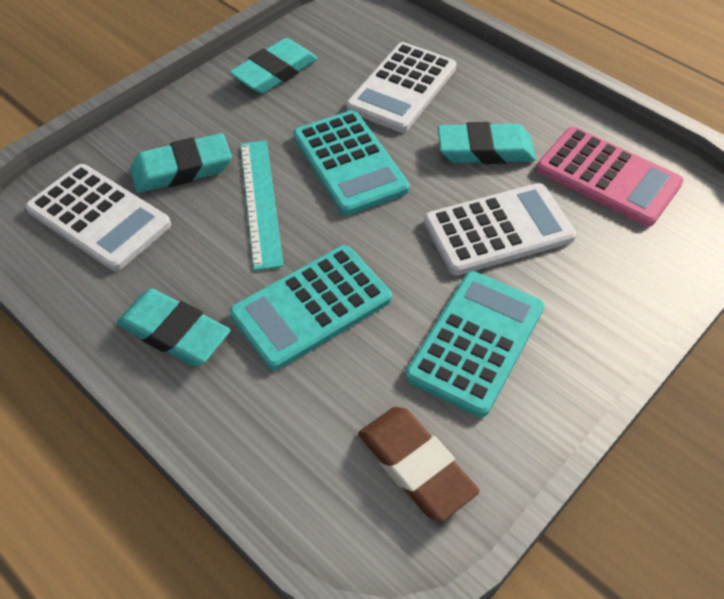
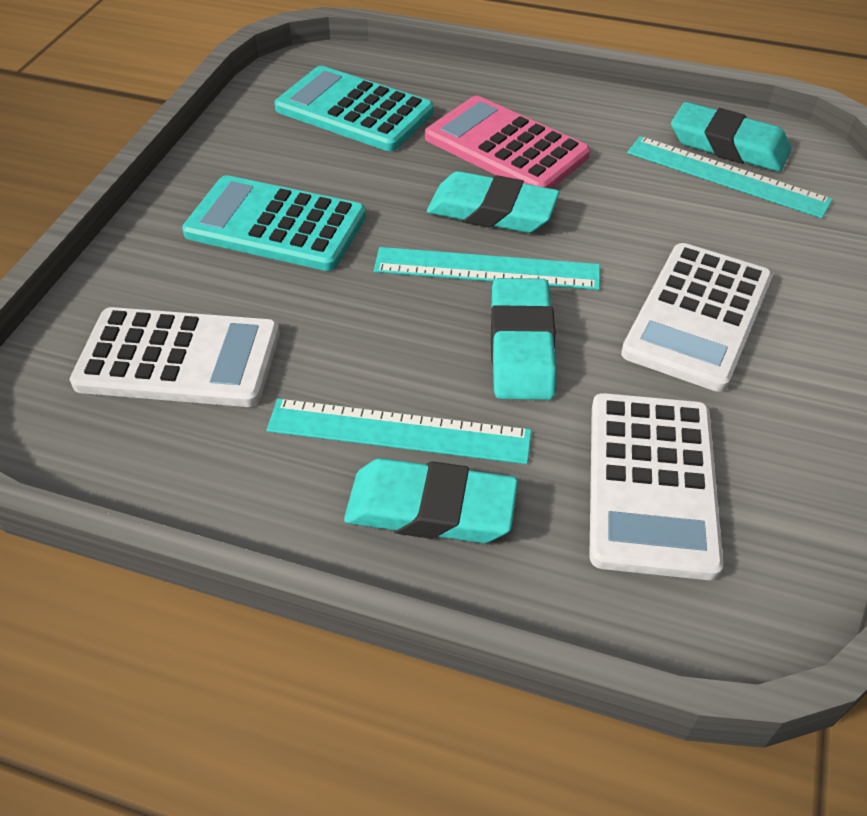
brown eraser: [358,407,480,522] = 1 -> none = 0
turquoise calculator: [230,245,392,371] [293,110,410,216] [406,271,544,418] = 3 -> [182,175,366,271] [274,66,434,151] = 2
turquoise ruler: [240,141,284,271] = 1 -> [267,399,532,464] [374,247,600,290] [627,136,833,219] = 3

